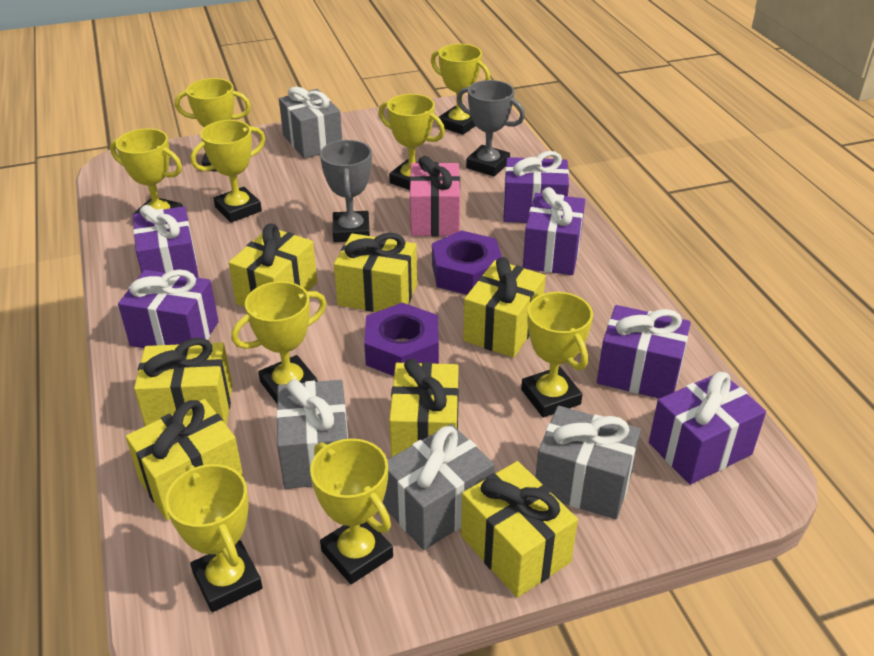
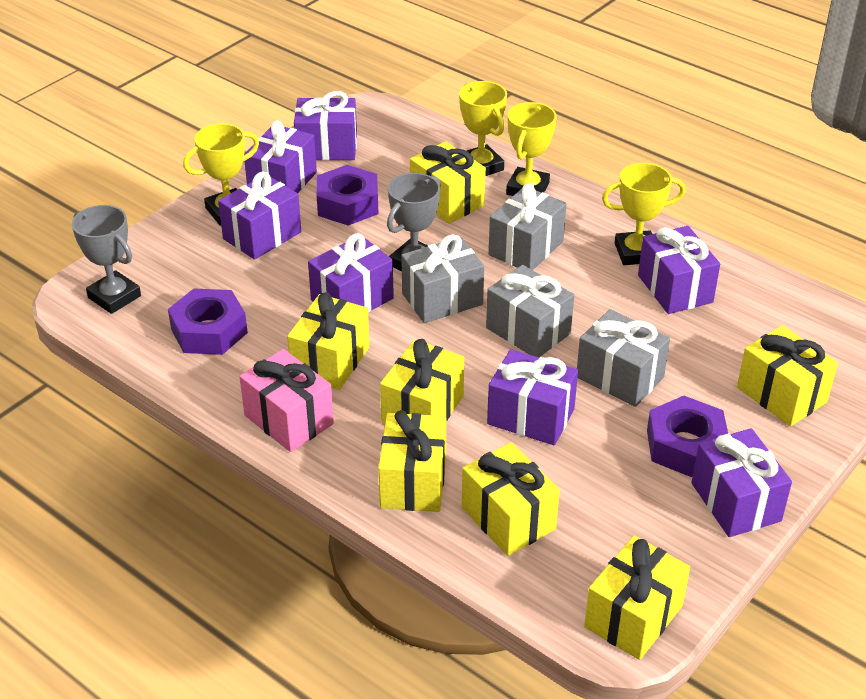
purple gift: [118,269,219,348] [133,205,199,278] [503,151,569,223] [523,187,585,275] [597,305,691,398] [649,372,766,484] = 6 -> [218,172,301,260] [244,120,317,193] [294,91,357,161] [308,233,394,312] [487,349,578,445] [638,226,720,314] [691,428,792,537] = 7
purple nut: [364,303,439,376] [432,230,502,295] = 2 -> [168,288,248,355] [317,165,379,226] [647,396,728,477] = 3
yellow trophy: [110,128,183,215] [166,464,263,612] [175,78,251,171] [191,120,265,222] [231,281,327,404] [310,438,393,584] [379,94,445,190] [431,44,490,135] [521,292,593,418] = 9 -> [183,124,259,226] [459,81,507,176] [506,102,556,196] [602,163,685,265] = 4

